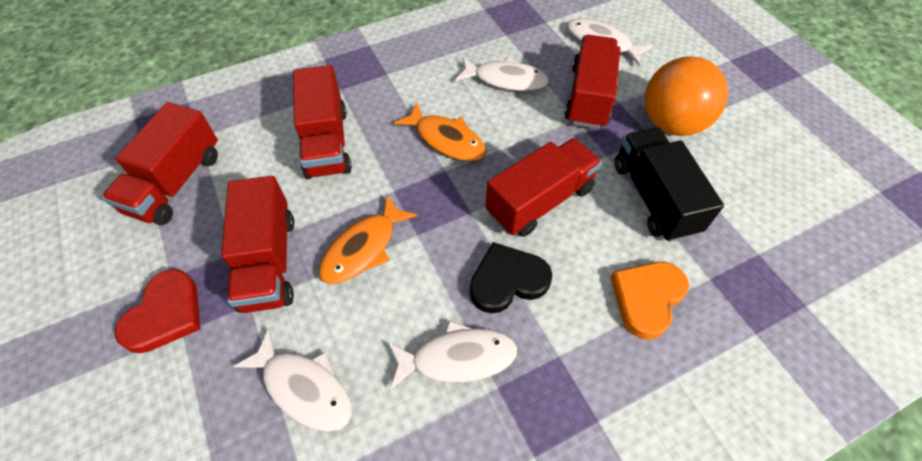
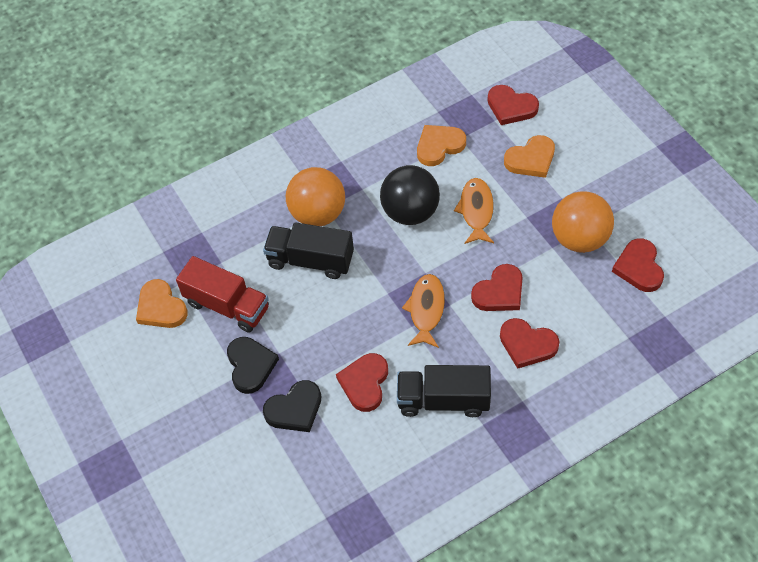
black ball: none = 0 -> [380,165,440,225] = 1
black heart: [470,242,552,313] = 1 -> [227,337,279,394] [263,380,321,432] = 2
black truck: [614,128,724,242] = 1 -> [263,222,354,279] [397,365,491,417] = 2
orange ball: [645,56,728,136] = 1 -> [286,167,345,226] [552,191,614,253] = 2
orange heart: [610,262,689,339] = 1 -> [136,279,188,328] [417,125,466,166] [504,135,555,178] = 3
red heart: [115,269,200,353] = 1 -> [336,353,388,412] [471,264,523,311] [487,85,539,125] [500,318,559,369] [612,238,664,292] = 5
red truck: [102,102,218,225] [221,176,294,313] [293,65,352,179] [485,138,602,237] [564,35,620,129] = 5 -> [176,256,269,333] = 1
white fish: [233,329,352,432] [388,320,517,390] [455,57,549,91] [567,18,653,66] = 4 -> none = 0

